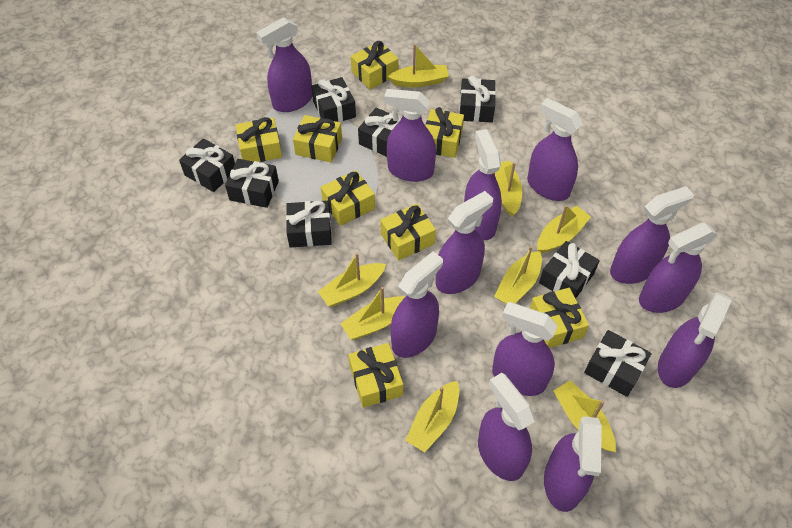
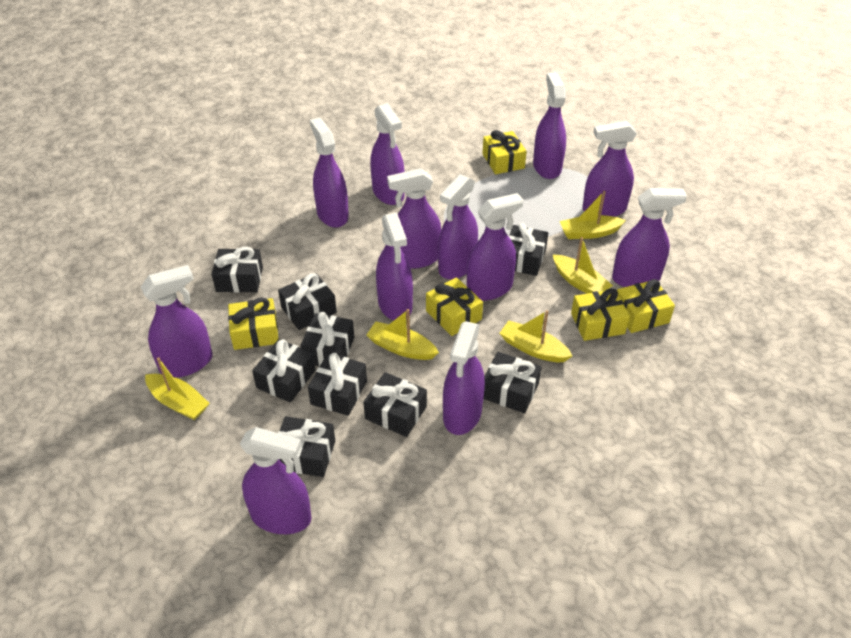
black gift: [179,138,235,192] [225,159,279,208] [286,201,332,247] [311,77,356,122] [358,108,402,157] [460,76,496,122] [539,241,600,299] [584,330,652,397] = 8 -> [211,247,263,293] [252,339,315,402] [278,273,337,330] [278,416,335,477] [300,312,354,367] [308,353,367,416] [363,372,427,437] [483,352,541,413] [509,223,548,276] = 9
yellow boat: [318,253,386,307] [340,287,406,340] [388,44,449,87] [405,381,459,452] [494,246,542,304] [495,161,522,217] [537,205,591,253] [553,380,616,452] = 8 -> [145,357,210,420] [366,309,439,360] [500,310,573,362] [553,237,613,294] [560,191,626,239] = 5
yellow gift: [236,117,282,162] [293,115,342,163] [321,170,375,226] [348,343,403,408] [351,41,398,89] [380,204,436,260] [426,107,464,158] [530,288,589,348] = 8 -> [228,297,278,350] [426,277,483,336] [482,130,527,174] [571,288,630,341] [617,279,675,333] = 5

